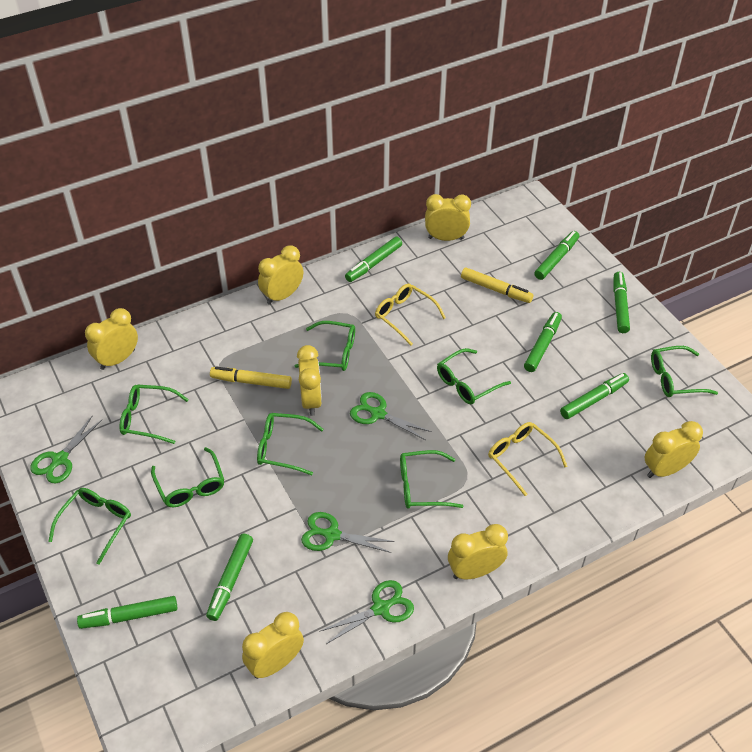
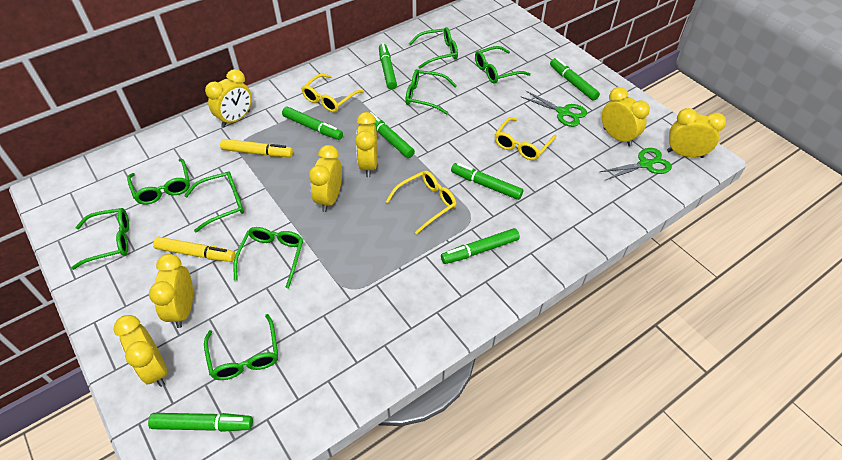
green scissors: [30,415,102,484] [301,512,395,553] [319,580,414,644] [350,392,432,440] = 4 -> [521,91,587,127] [600,148,672,180] = 2
yellow glasses: [375,284,446,346] [488,422,568,496] = 2 -> [301,74,364,112] [386,171,456,234] [495,117,557,160] = 3

